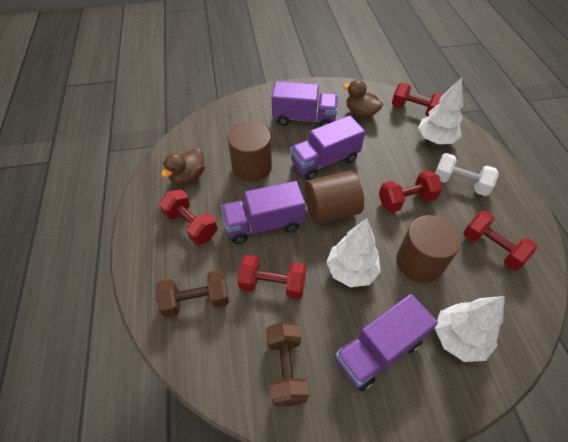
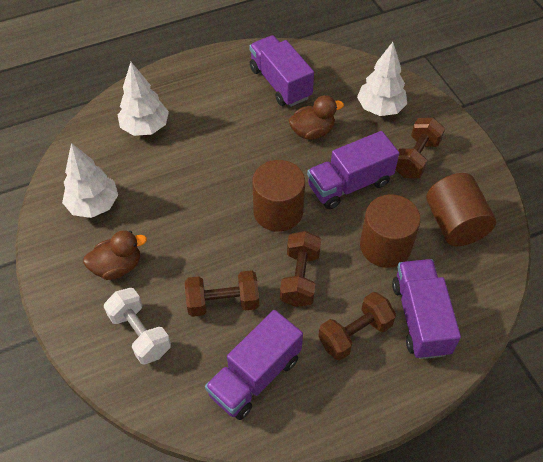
brown dumbbell: [156,270,229,318] [266,322,309,407] = 2 -> [185,270,259,317] [280,231,321,307] [318,292,396,360] [396,117,445,178] = 4
red dumbbell: [159,189,217,245] [237,255,307,300] [379,170,443,213] [392,83,443,116] [463,211,538,270] = 5 -> none = 0

